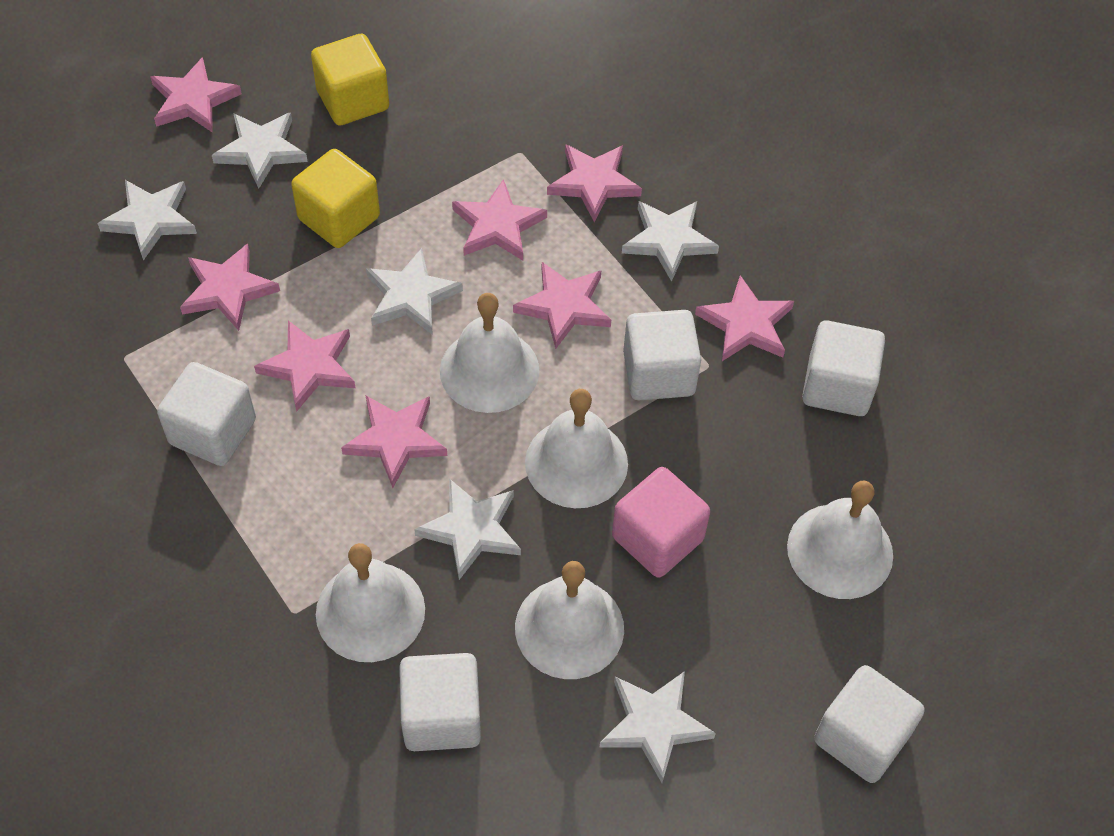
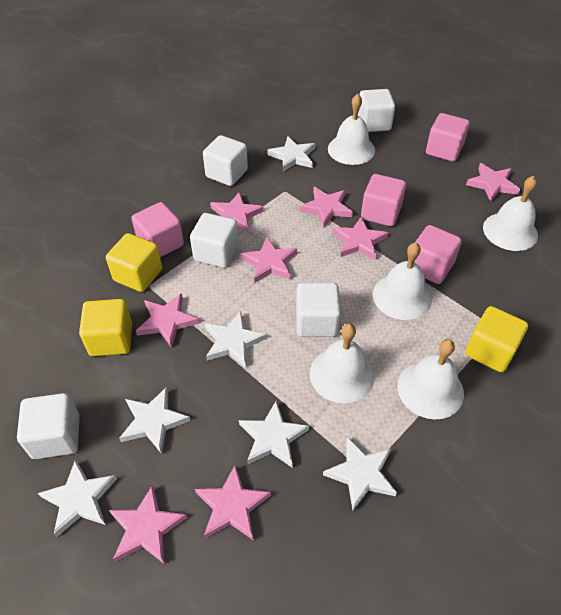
pink cube: [612,467,710,578] = 1 -> [131,202,184,257] [361,174,406,227] [414,225,462,284] [426,113,470,162] = 4
yellow cube: [291,149,380,248] [311,34,389,126] = 2 -> [79,299,132,356] [106,233,162,292] [465,306,528,372] = 3

